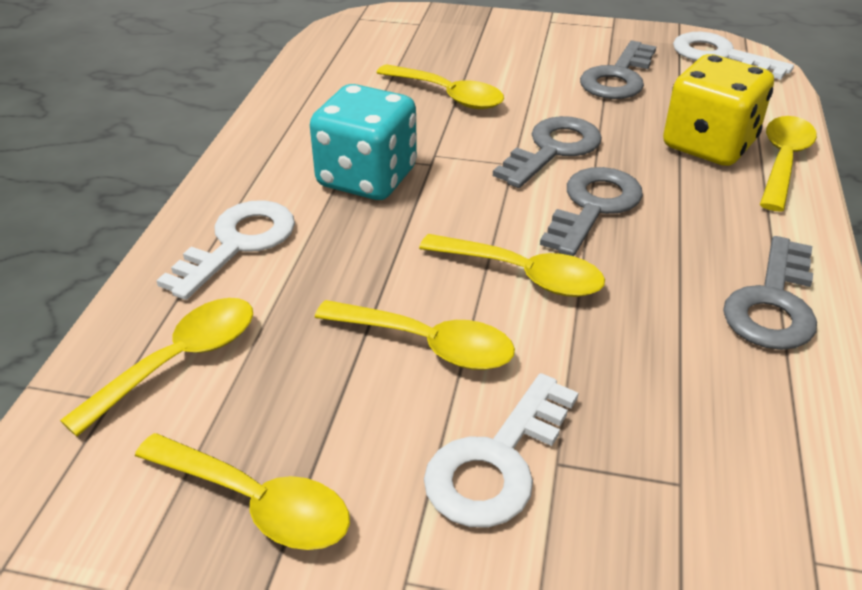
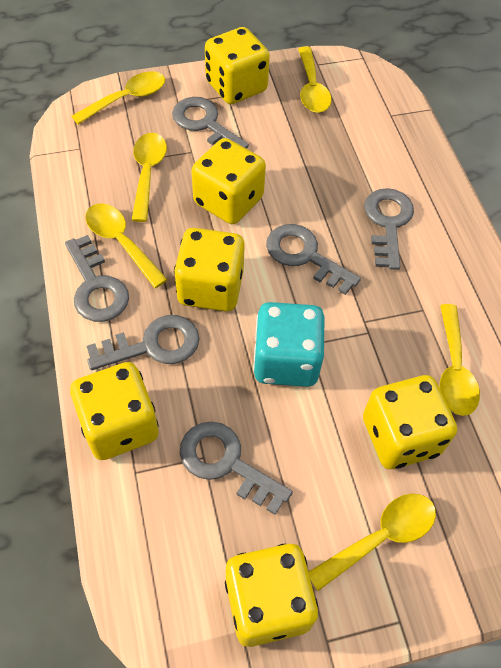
grey key: [493,116,602,188] [540,167,643,256] [580,41,656,99] [723,236,817,350] = 4 -> [65,235,129,322] [87,315,199,370] [172,97,249,149] [180,421,293,515] [266,224,361,295] [364,188,414,270] = 6
white key: [156,200,295,300] [424,373,578,528] [673,32,794,80] = 3 -> none = 0
yellow dice: [663,54,774,166] = 1 -> [70,362,159,460] [174,228,245,311] [192,138,266,224] [205,27,270,104] [225,544,318,647] [363,375,457,469] = 6

